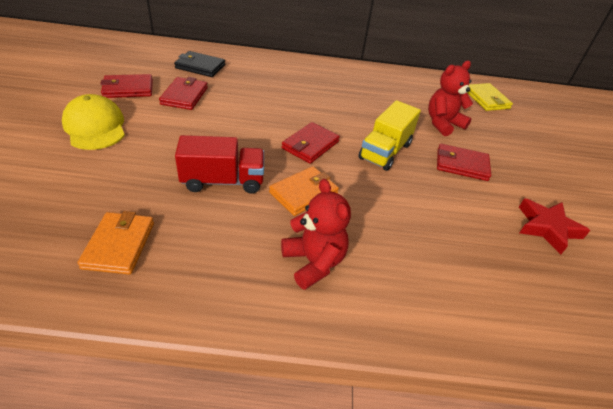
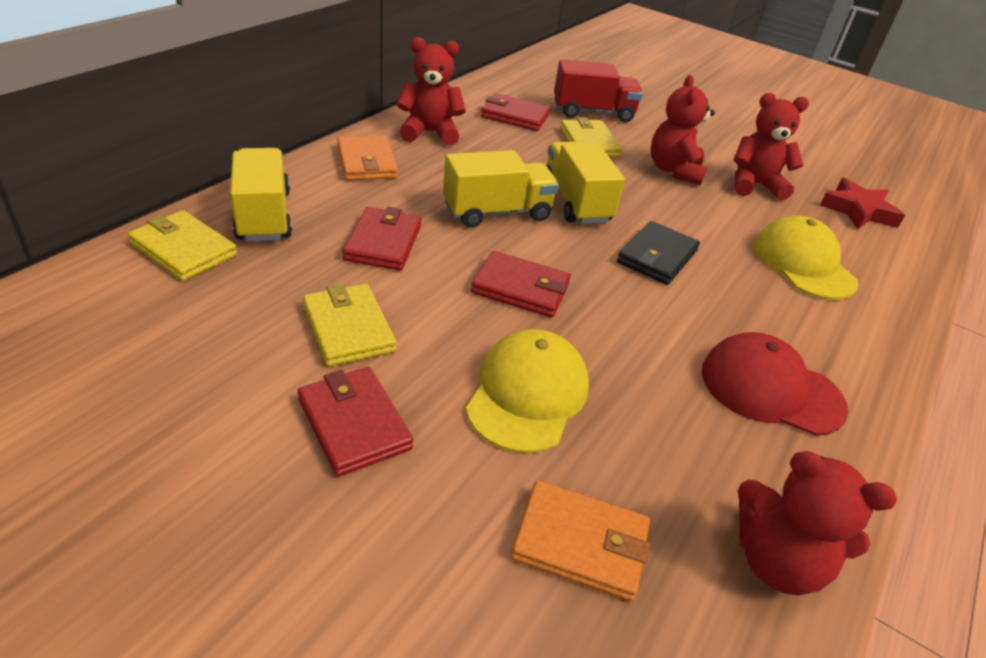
red cap: none = 0 -> [702,332,848,436] = 1
red teddy bear: [281,179,351,290] [428,61,473,136] = 2 -> [397,37,466,146] [651,75,715,185] [734,93,809,200] [738,451,897,595] = 4
yellow cap: [62,94,125,150] = 1 -> [466,329,589,453] [754,216,858,300] = 2
yellow truck: [358,100,421,171] = 1 -> [230,148,292,242] [443,150,559,228] [546,141,625,224] = 3
yellow wallet: [467,83,513,111] = 1 -> [128,210,237,281] [303,284,397,367] [560,117,622,158] = 3

